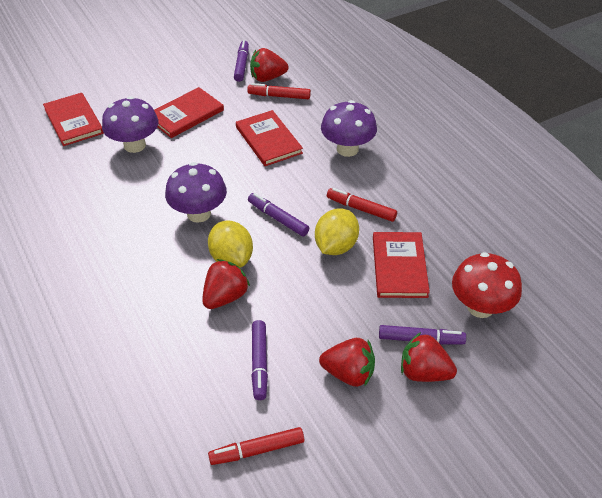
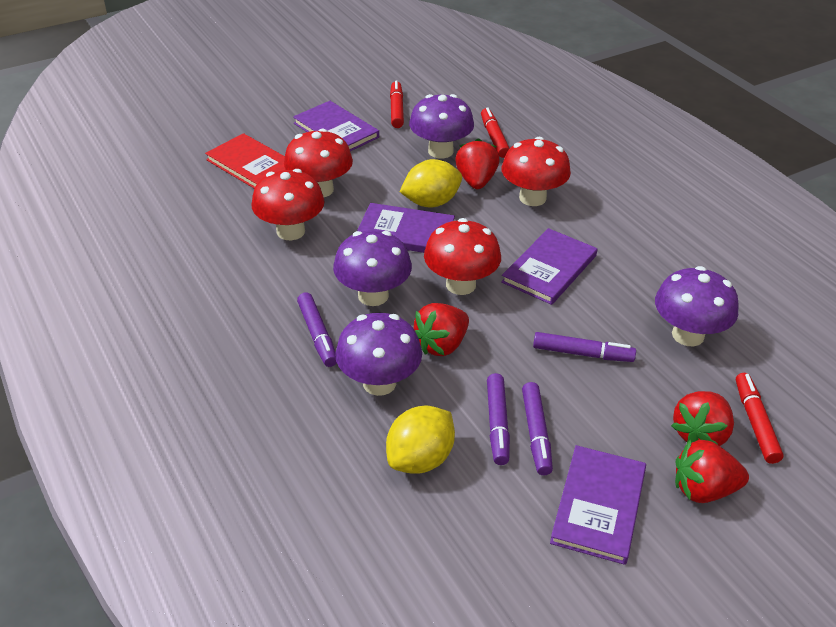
purple book: none = 0 -> [293,101,379,151] [357,203,455,253] [501,228,597,305] [550,445,646,565] = 4
purple mushroom: [102,96,158,153] [165,162,227,223] [321,100,377,157] = 3 -> [333,230,412,306] [335,313,422,396] [409,94,474,158] [655,266,739,346] = 4
red book: [43,93,104,146] [154,87,224,138] [236,110,303,166] [373,232,430,298] = 4 -> [205,133,286,189] = 1
red mushroom: [452,252,522,318] = 1 -> [251,169,325,240] [284,129,353,197] [424,218,501,295] [501,137,571,206] = 4

